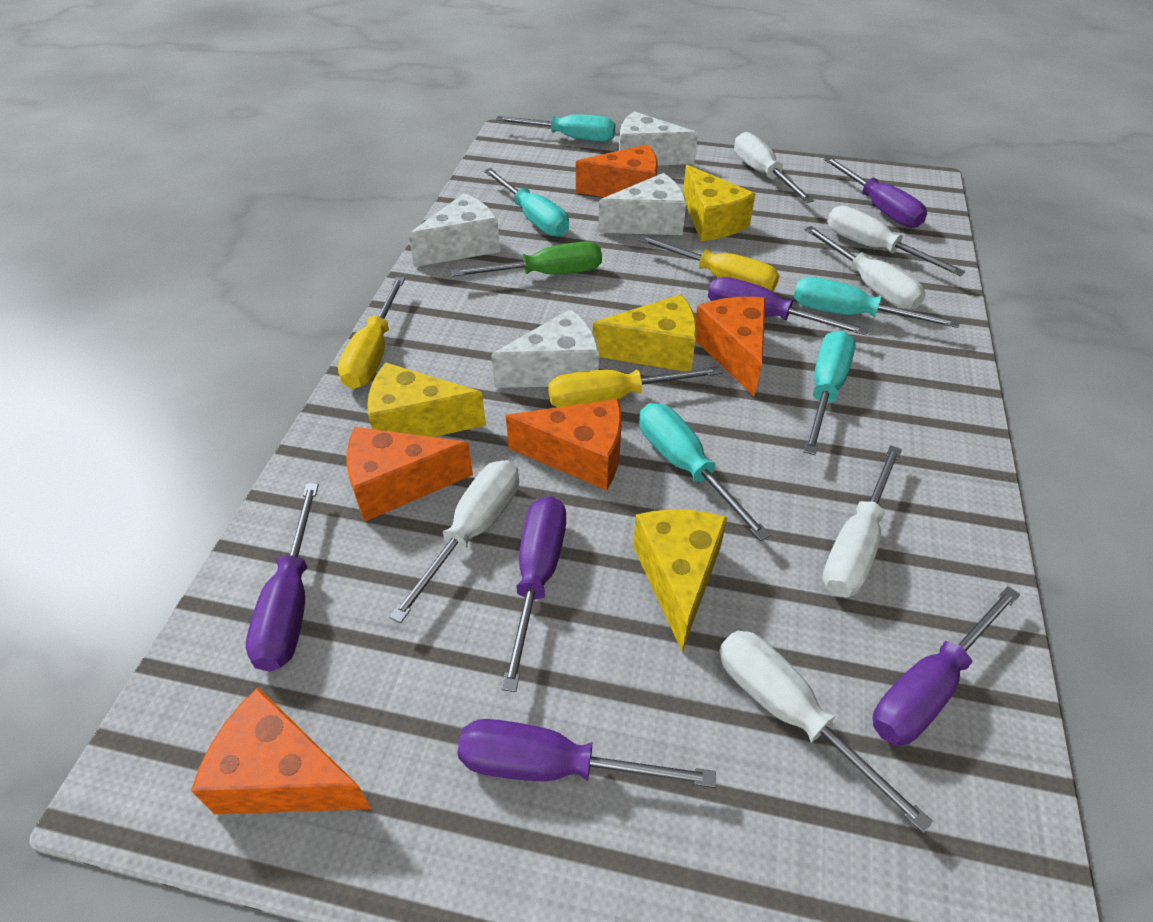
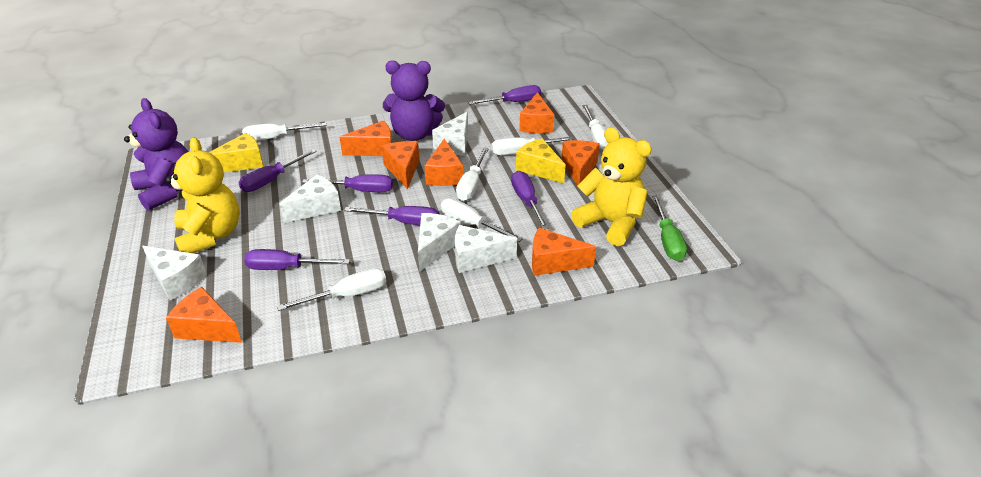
orange cheese: [191,687,372,814] [347,427,473,522] [506,399,622,490] [576,144,657,197] [696,297,766,397] = 5 -> [166,287,242,343] [339,121,392,156] [382,141,420,189] [424,139,463,186] [519,92,554,133] [532,228,596,276] [561,140,600,185] = 7
purple teddy bear: none = 0 -> [124,98,189,211] [383,60,445,141] = 2
turquoise screwdriver: [484,168,569,237] [496,114,615,142] [639,403,770,541] [794,277,960,328] [804,331,856,455] = 5 -> none = 0
white cheese: [408,193,500,267] [491,309,599,388] [598,173,686,235] [619,111,698,166] = 4 -> [142,246,207,300] [279,175,341,223] [418,213,461,272] [432,112,468,156] [455,225,517,273] = 5
yellow cheese: [367,362,486,437] [593,294,697,371] [633,509,728,652] [683,165,755,241] = 4 -> [209,133,263,172] [516,138,566,184] = 2
yellow screwdriver: [338,277,405,389] [548,366,722,407] [638,235,780,291] = 3 -> none = 0
yellow teddy bear: none = 0 -> [166,137,240,253] [571,127,652,246] = 2

